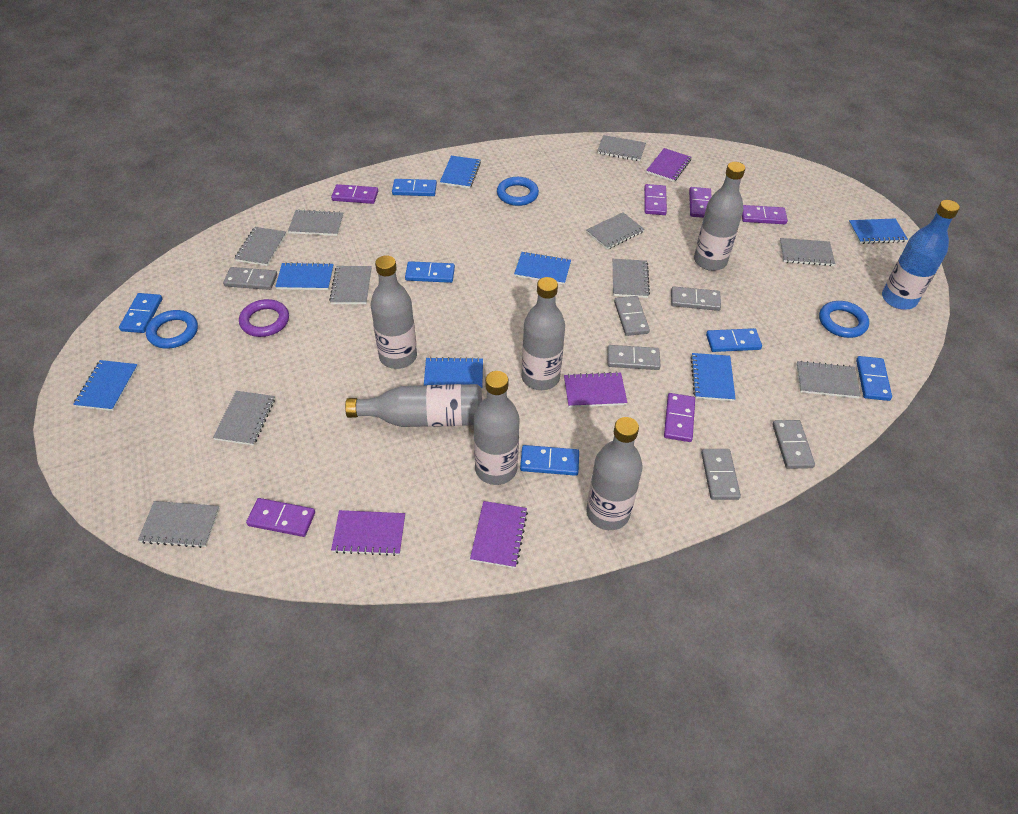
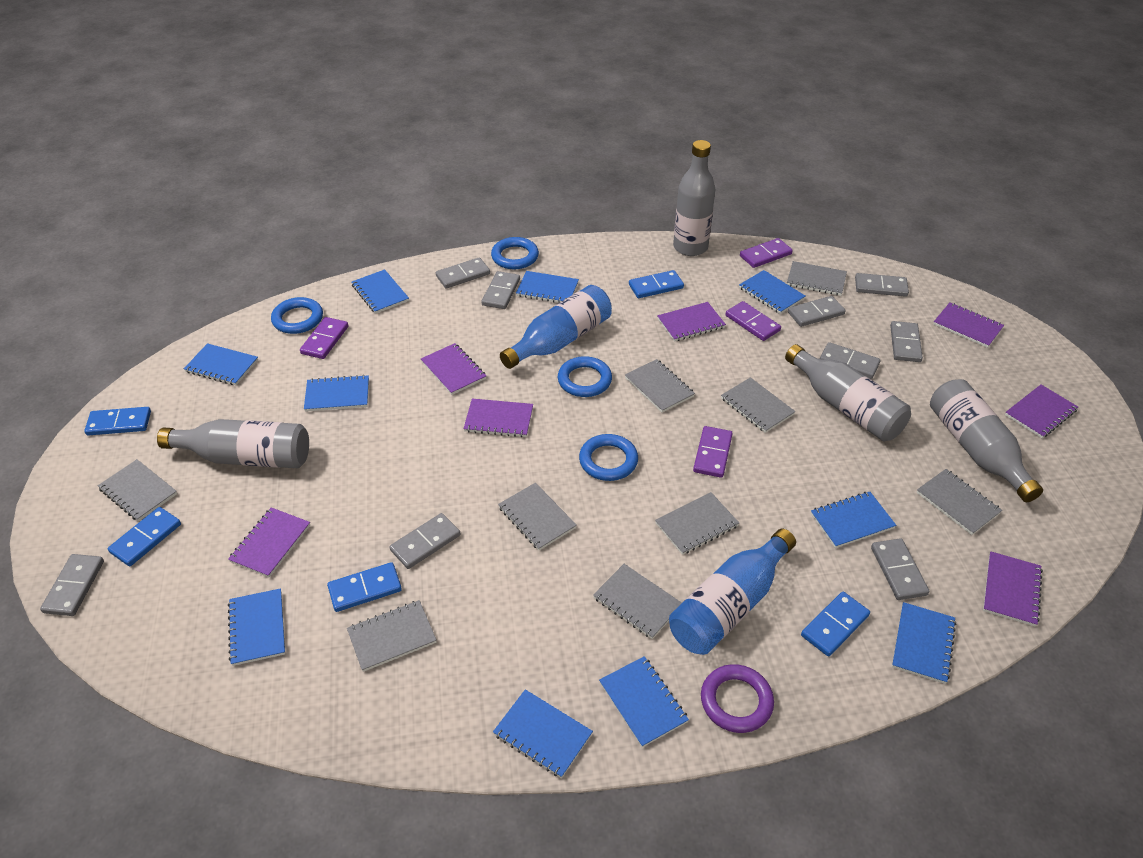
blue bottle: [882,200,960,310] = 1 -> [500,285,612,369] [669,529,796,655] = 2
blue domino: [119,293,162,333] [392,179,437,196] [405,261,455,283] [520,445,579,476] [706,328,762,352] [856,356,892,401] = 6 -> [84,407,151,436] [108,507,181,566] [327,562,402,612] [629,270,684,298] [801,592,870,656] = 5
blue notebook: [73,360,138,411] [275,262,334,290] [424,357,483,388] [440,156,481,188] [514,251,571,285] [691,353,736,401] [849,219,908,244] = 7 -> [184,343,258,385] [228,588,285,666] [304,375,369,412] [352,269,409,314] [493,689,593,778] [516,271,579,303] [599,656,689,747] [739,270,805,314] [811,492,896,548] [892,602,956,684] = 10
blue ring: [146,310,198,349] [497,177,539,206] [819,301,869,338] = 3 -> [271,297,323,334] [491,237,539,269] [558,356,612,397] [579,434,638,481] = 4
grey bottle: [345,384,482,427] [371,255,417,369] [474,371,520,485] [522,277,565,390] [586,417,643,530] [694,162,745,271] = 6 -> [157,419,309,468] [673,140,715,256] [785,344,911,441] [930,379,1043,502] = 4
grey domino: [223,267,277,290] [607,345,660,370] [614,296,650,336] [671,286,721,311] [701,449,741,500] [772,420,815,469] = 6 -> [40,554,104,616] [390,513,460,569] [436,257,490,288] [481,271,520,309] [788,296,845,327] [820,342,880,379] [855,273,909,297] [871,538,929,600] [890,321,923,362] = 9
grey notebook: [138,501,220,548] [213,391,275,445] [234,227,286,266] [288,209,344,236] [329,266,372,304] [586,212,645,250] [597,135,646,161] [613,259,650,298] [780,238,835,266] [796,361,861,398] = 10 -> [98,459,177,521] [347,600,437,672] [498,483,577,550] [593,564,682,639] [625,359,695,413] [655,492,739,555] [721,377,796,433] [787,261,847,296] [916,469,1002,535] = 9
purple domino: [246,498,315,537] [331,184,378,204] [644,184,667,215] [664,393,695,442] [689,187,712,218] [742,205,788,224] = 6 -> [300,317,349,359] [693,426,733,478] [726,301,781,341] [740,238,793,268] = 4
purple notebook: [331,510,405,556] [470,501,528,568] [564,372,627,407] [646,148,691,182] = 4 -> [228,507,310,577] [421,343,486,395] [463,399,533,437] [657,302,726,342] [933,302,1004,348] [983,551,1043,626] [1005,385,1078,438] = 7

